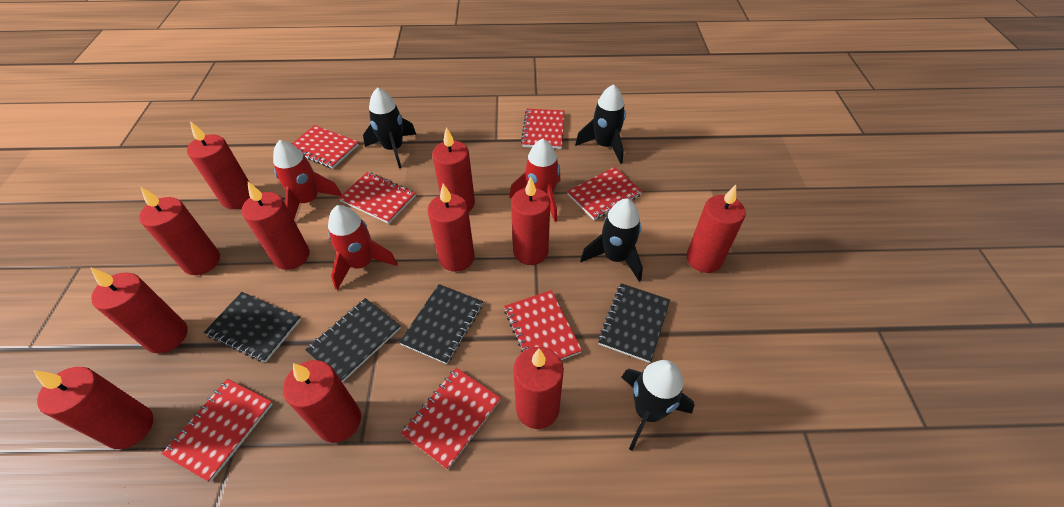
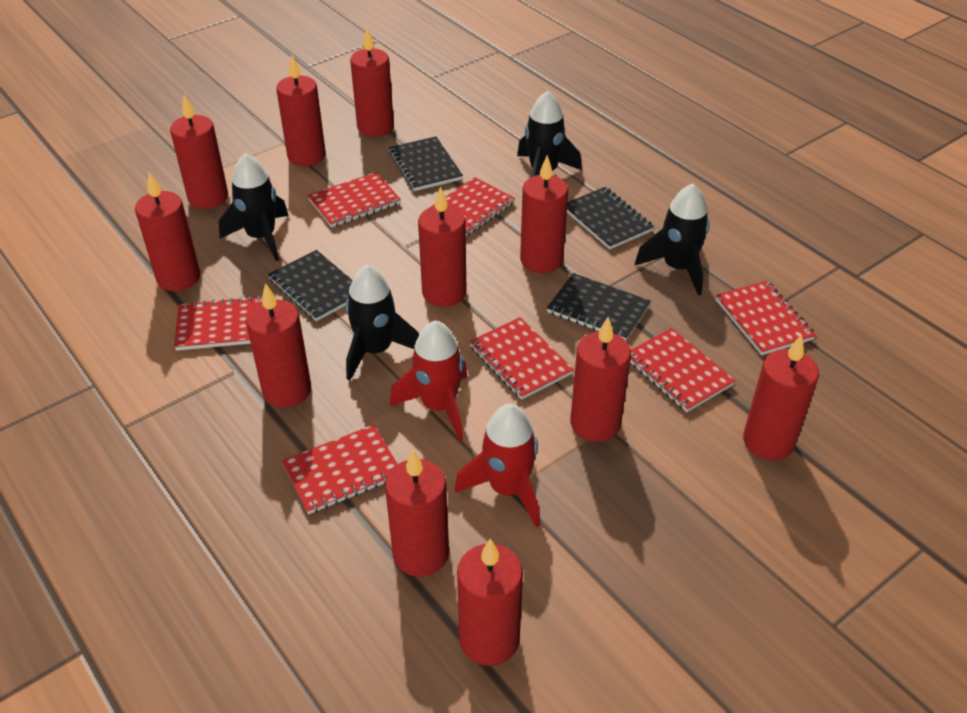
red rocket: [273,140,342,219] [328,205,398,290] [509,138,561,222] = 3 -> [390,321,468,441] [455,404,540,527] = 2

